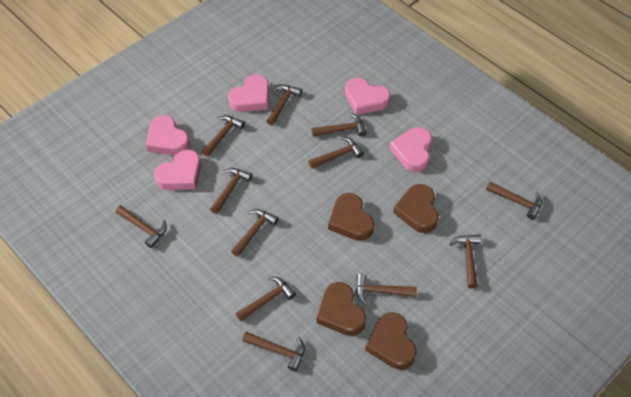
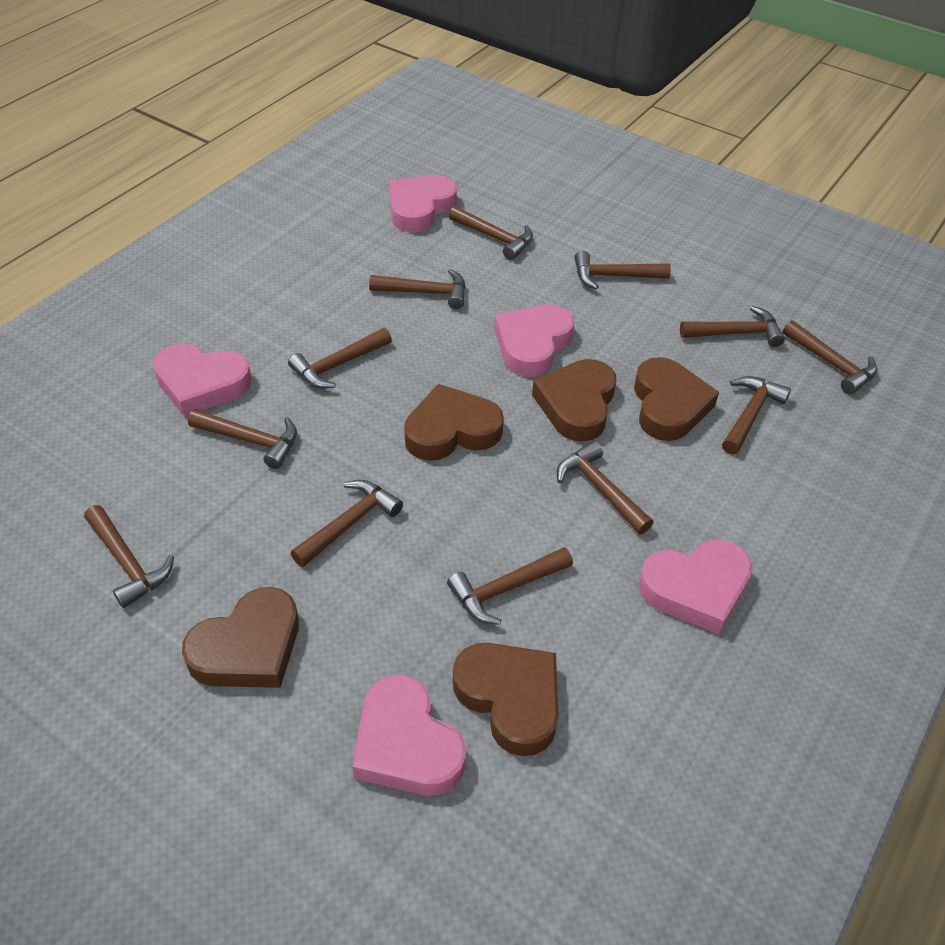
brown heart: [317,282,366,336] [328,193,374,241] [365,312,416,370] [393,184,438,233] = 4 -> [182,587,299,688] [404,384,504,461] [453,643,559,756] [532,359,616,442] [634,357,719,441] = 5

